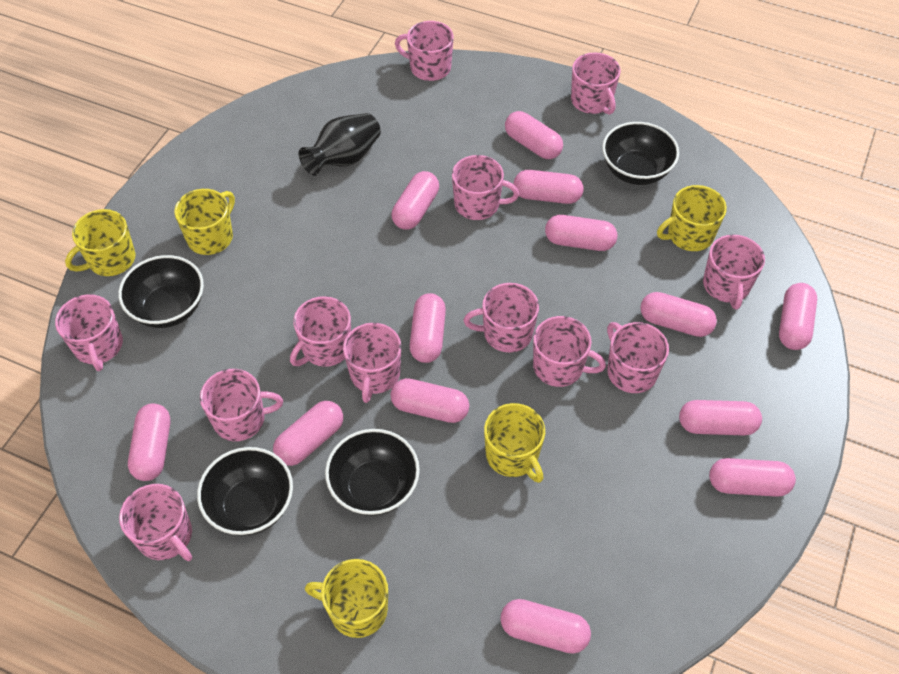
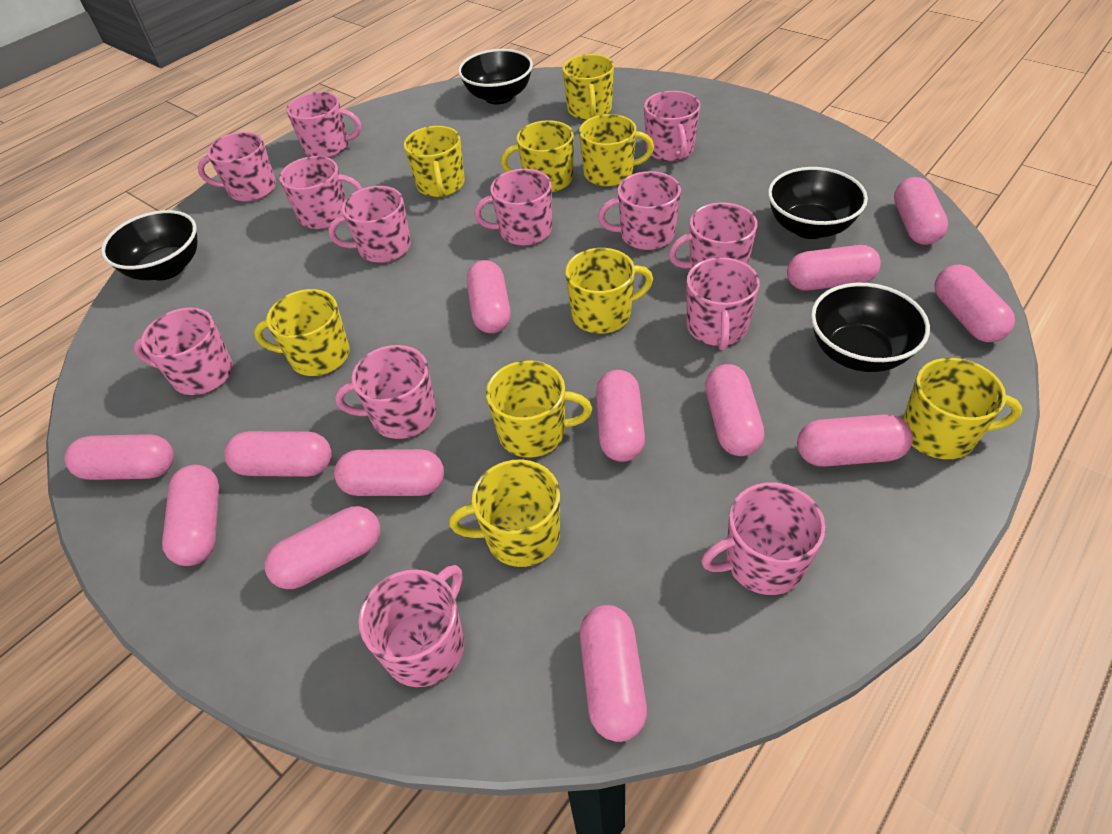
black vase: [299,113,381,176] = 1 -> none = 0
pink mug: [55,294,123,371] [119,484,192,561] [200,369,283,441] [290,296,351,367] [343,323,401,403] [395,21,454,81] [452,155,519,220] [464,283,539,352] [533,316,606,387] [571,52,620,115] [607,322,669,393] [703,235,765,309] = 12 -> [133,308,233,395] [197,132,276,202] [279,156,362,229] [286,92,361,158] [329,186,411,263] [335,345,436,439] [358,565,464,687] [474,169,552,246] [598,171,681,250] [644,91,700,161] [669,202,758,270] [687,257,760,351] [701,482,826,595] = 13
yellow mug: [65,209,135,276] [174,189,235,255] [305,559,388,638] [484,403,545,483] [657,185,727,251] = 5 -> [254,289,350,376] [404,126,465,197] [449,459,560,567] [486,360,592,458] [501,120,574,192] [562,54,614,120] [565,248,653,334] [579,114,654,187] [903,358,1022,459] = 9

